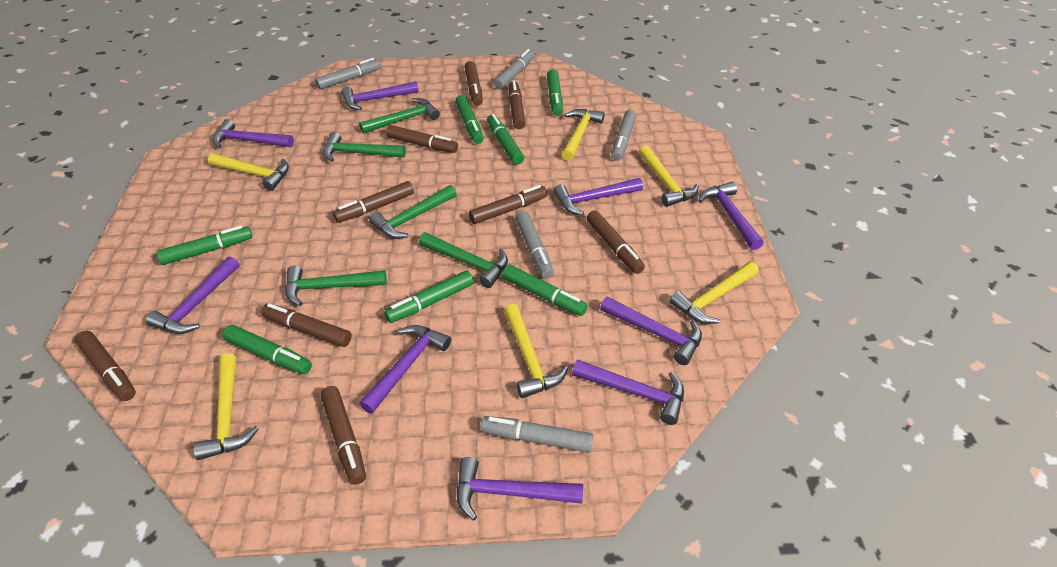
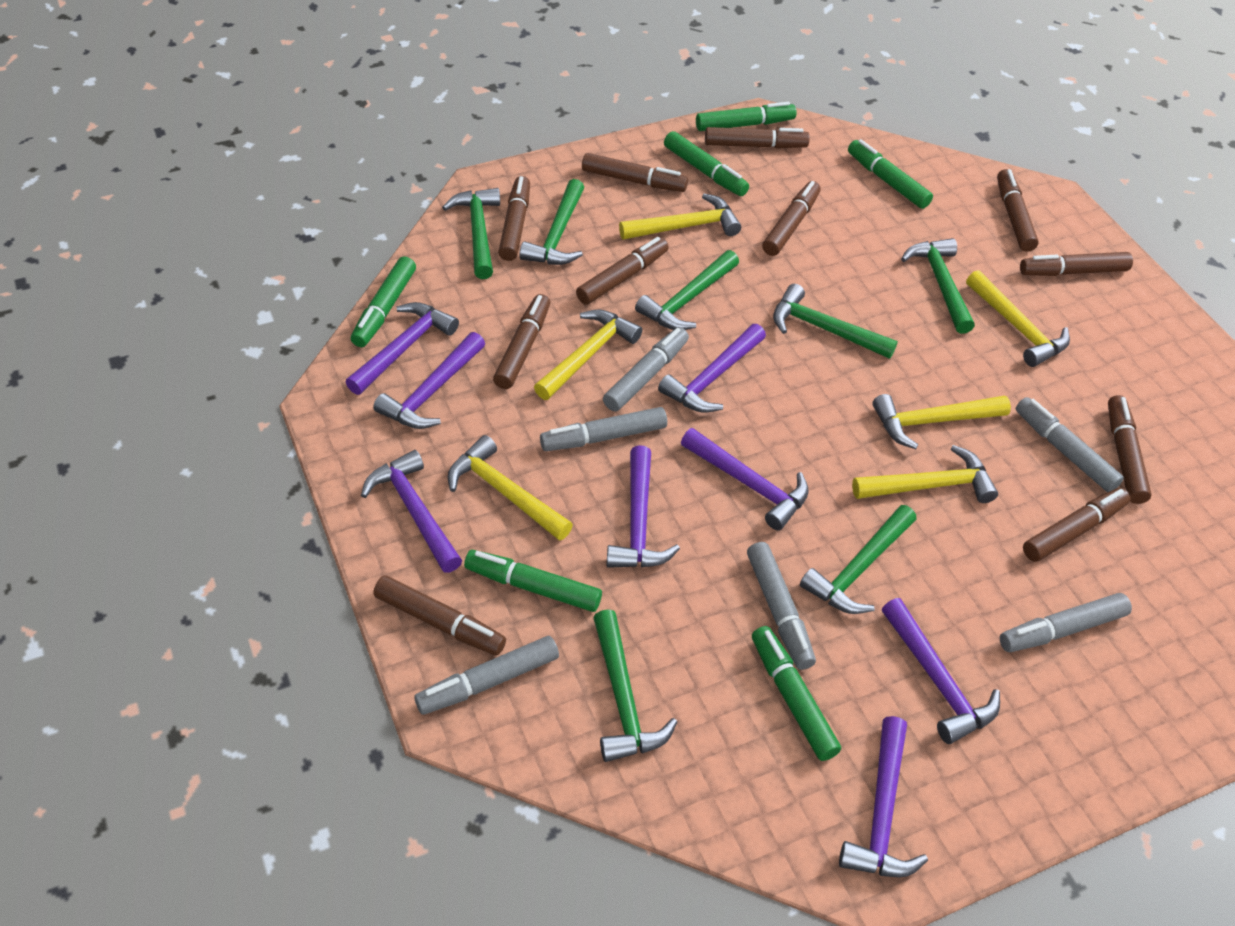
brown marker: [75,331,136,401] [261,303,352,347] [320,386,366,485] [333,181,414,223] [386,125,458,153] [464,61,483,106] [469,185,547,224] [509,81,526,129] [587,210,645,274] = 9 -> [373,576,506,655] [493,294,550,389] [498,176,530,261] [576,237,669,305] [582,153,688,192] [705,127,810,149] [762,181,821,256] [997,169,1039,252] [1020,252,1133,276] [1023,488,1130,562] [1108,395,1152,504] = 11
green hammer: [285,265,387,306] [323,132,406,162] [359,98,440,134] [369,185,457,239] [419,232,508,288] = 5 -> [442,188,500,279] [519,179,584,265] [593,609,677,762] [635,250,739,330] [773,284,898,359] [800,505,916,614] [901,238,975,334] = 7
green marker: [156,226,252,265] [223,324,312,374] [384,270,474,323] [455,95,484,144] [487,114,524,165] [502,265,588,316] [547,69,563,116] = 7 -> [351,256,416,347] [464,550,602,612] [664,131,749,196] [696,102,797,131] [752,626,841,761] [848,139,933,209] = 6
grey marker: [315,58,381,90] [481,416,593,453] [494,49,535,89] [515,211,554,279] [611,110,637,161] = 5 -> [414,636,559,715] [540,407,667,451] [603,327,689,411] [747,542,816,670] [1000,593,1132,652] [1016,397,1124,492] = 6
purple hammer: [146,256,240,334] [213,119,294,148] [341,81,419,110] [359,325,451,414] [457,457,583,520] [553,178,643,215] [572,359,684,425] [600,296,702,365] [698,182,764,250] = 9 -> [346,302,459,395] [361,450,462,573] [373,332,485,429] [607,445,680,568] [658,324,766,413] [681,428,809,530] [839,716,928,877] [882,598,1000,744] = 8

